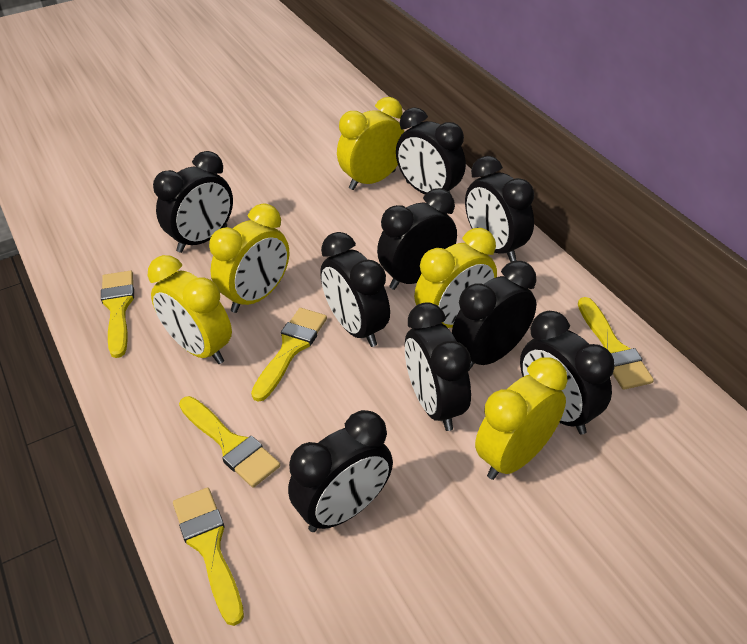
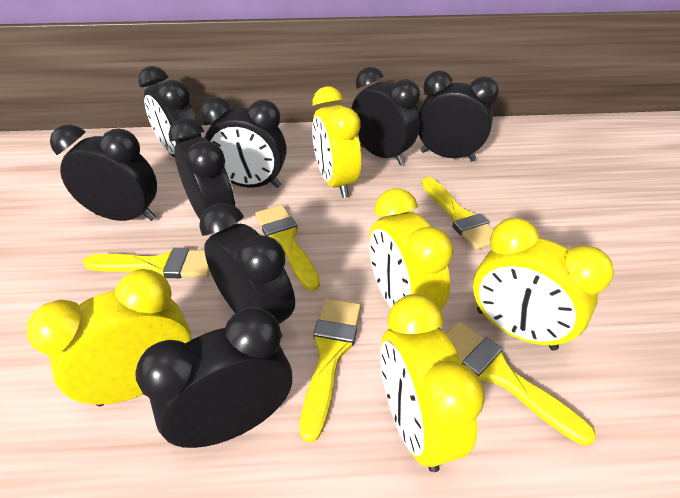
black clock: [153,151,233,253] [288,410,393,532] [320,232,390,347] [377,188,457,290] [396,107,466,195] [405,302,471,431] [452,261,536,370] [465,156,534,262] [520,311,614,434] = 9 -> [50,125,157,221] [135,307,292,448] [138,66,201,157] [169,118,235,219] [199,203,295,338] [200,97,286,188] [352,67,420,165] [419,71,499,161] = 8

